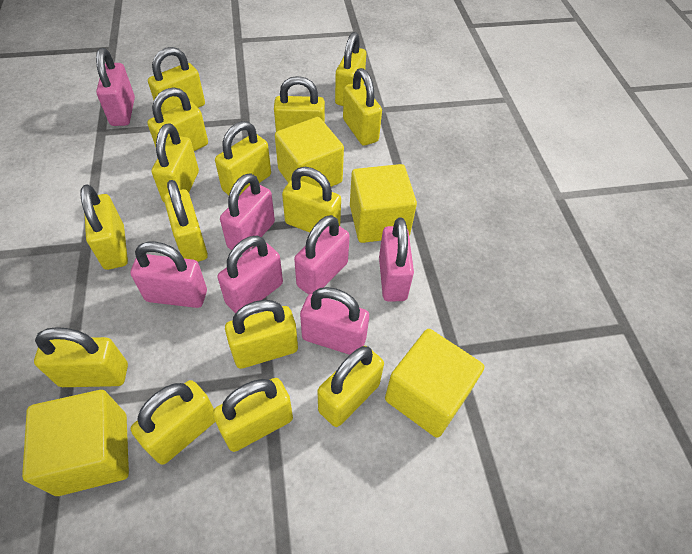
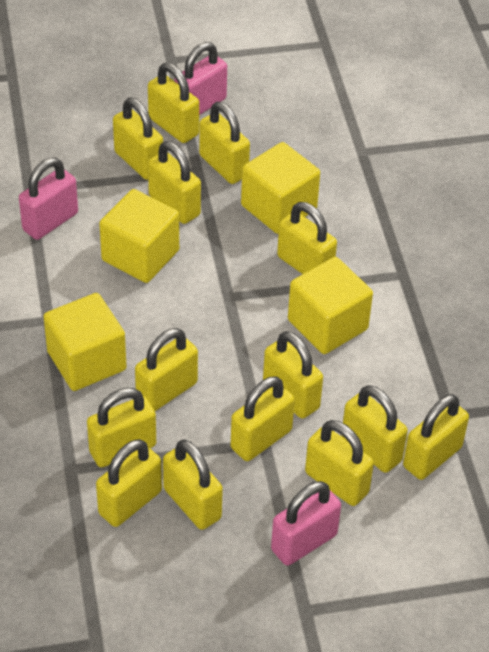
pink padlock: [96,48,135,126] [130,242,207,308] [217,236,283,314] [220,173,275,255] [294,215,350,295] [300,287,369,355] [379,218,414,302] = 7 -> [19,158,78,240] [175,42,227,115] [271,481,341,566] = 3
yellow padlock: [34,327,128,387] [80,184,128,270] [131,380,215,465] [147,87,208,151] [148,47,205,113] [152,123,199,203] [164,180,208,262] [213,378,293,452] [215,121,271,196] [225,300,298,369] [274,76,325,132] [282,167,341,233] [318,346,384,427] [335,32,366,106] [343,68,382,146] = 15 -> [87,388,156,467] [96,439,162,527] [113,98,163,180] [135,328,198,411] [148,63,199,143] [148,141,201,224] [163,439,223,530] [199,102,250,184] [231,376,295,461] [263,331,323,418] [277,202,337,274] [305,420,374,506] [342,385,408,473] [403,394,469,480] = 14

